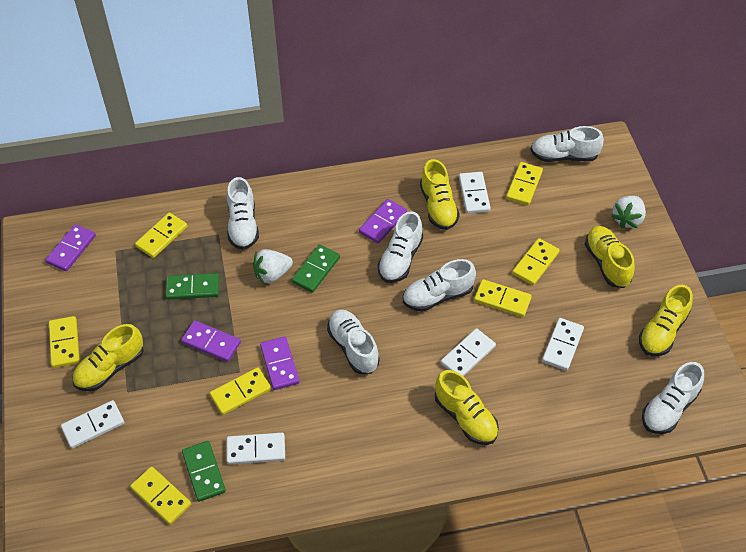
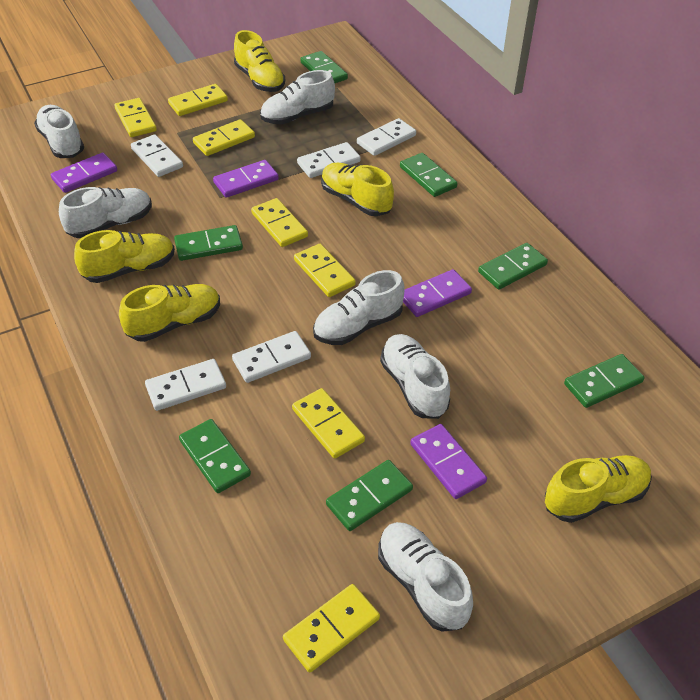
green domino: [166,273,219,300] [182,441,226,502] [292,245,340,293] = 3 -> [174,225,243,261] [179,419,251,493] [300,51,348,83] [326,460,413,531] [400,153,457,197] [478,243,548,290] [564,354,644,408] = 7
white strawberry: [253,249,293,284] [611,196,646,228] = 2 -> none = 0

